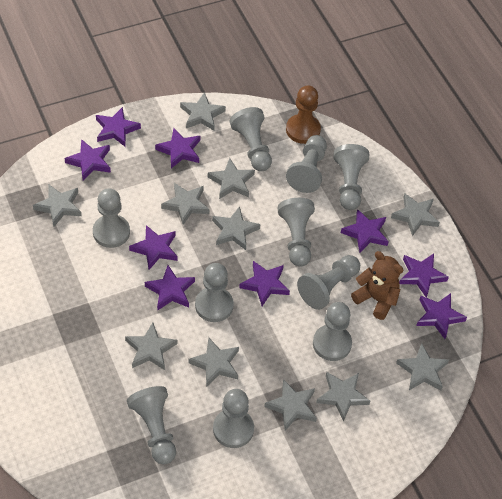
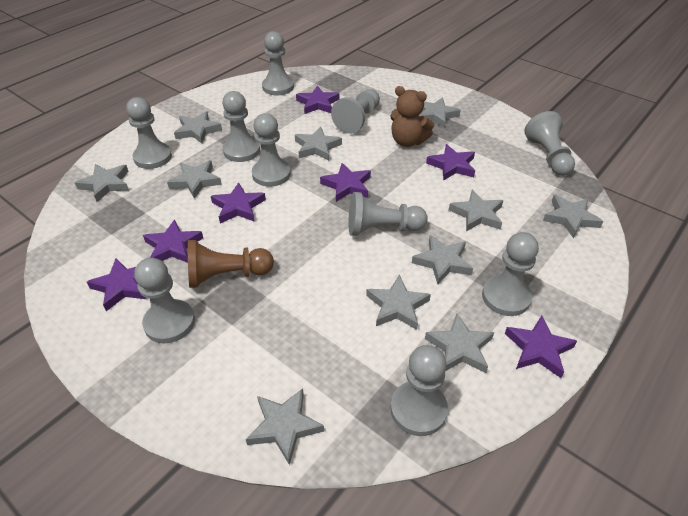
purple star: [64,139,111,180] [96,107,141,147] [129,225,178,269] [145,265,195,311] [155,128,200,168] [239,261,290,306] [341,209,389,253] [399,254,449,298] [416,293,467,339] = 9 -> [87,258,146,311] [143,219,203,263] [211,183,266,223] [296,86,339,114] [320,163,371,202] [426,144,475,181] [505,316,577,378] = 7

